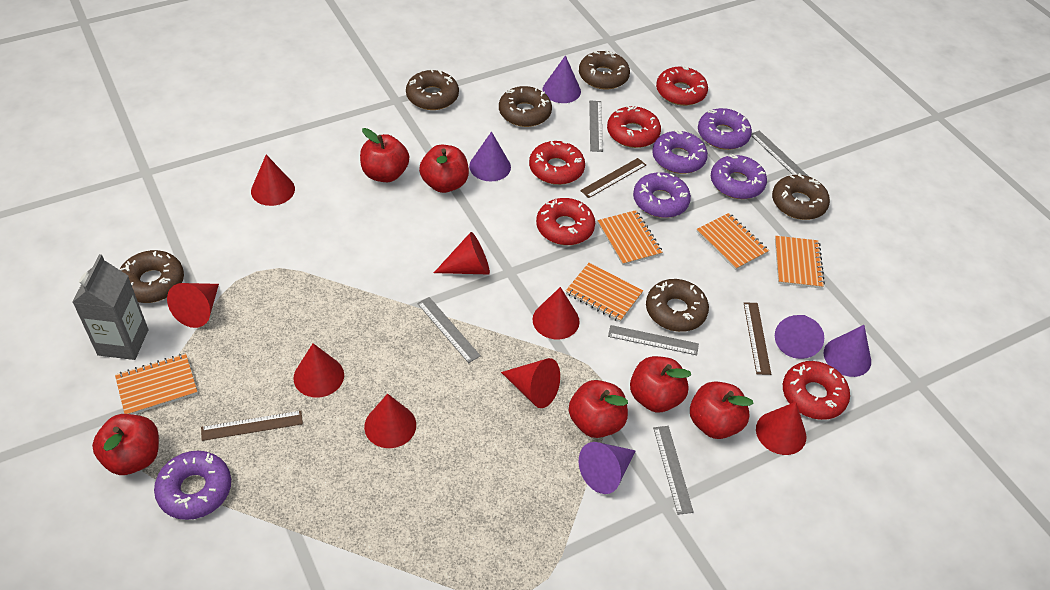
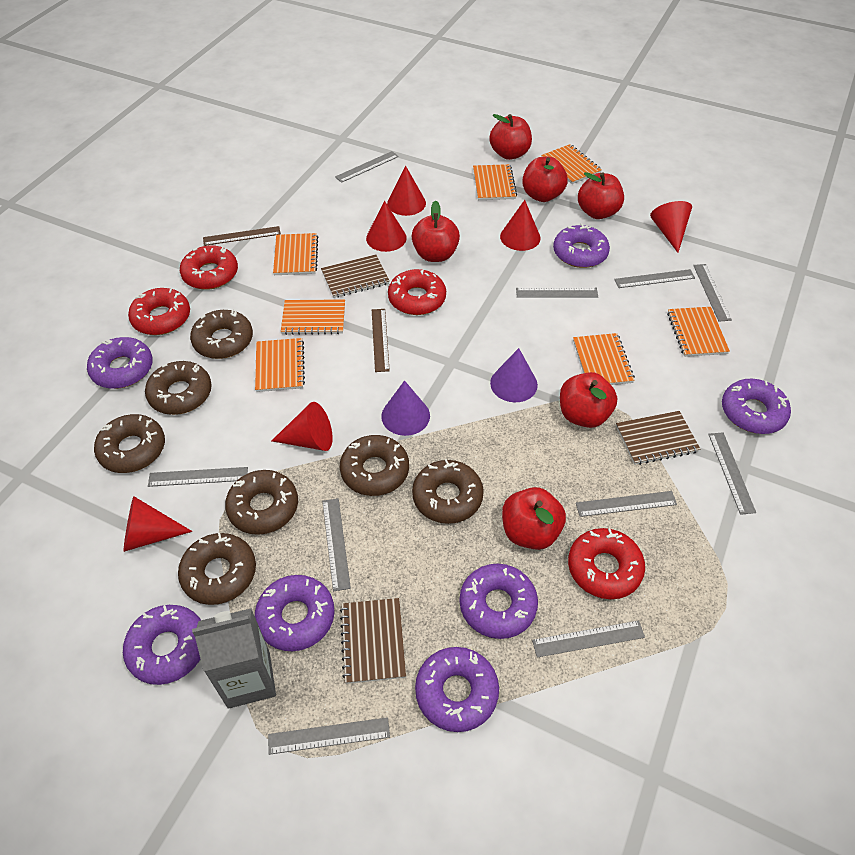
brown donut: [120,250,184,303] [406,69,459,110] [499,86,552,127] [579,50,630,90] [646,279,709,332] [772,173,830,220] = 6 -> [94,414,165,473] [145,361,212,415] [178,533,256,605] [190,310,253,359] [225,470,298,535] [340,435,409,496] [412,459,484,524] = 7
brown notebook: none = 0 -> [321,255,390,298] [340,598,406,684] [616,411,700,465] = 3
brown ruler: [201,411,303,441] [580,158,646,198] [744,302,771,375] = 3 -> [203,226,281,246] [372,309,390,372] = 2
grey ruler: [417,297,481,363] [589,101,603,152] [608,325,699,355] [653,426,694,515] [751,130,809,177] = 5 -> [148,467,248,487] [268,717,390,755] [322,498,351,592] [335,151,399,183] [516,288,598,298] [532,620,645,658] [576,491,677,517] [614,269,695,288] [693,264,732,322] [708,432,756,515] = 10
orange notebook: [115,353,198,415] [566,263,643,322] [597,210,663,265] [697,213,769,270] [775,236,825,289] = 5 -> [255,338,305,392] [273,233,318,275] [281,299,345,335] [473,164,517,200] [541,144,602,184] [573,333,635,385] [667,307,730,357] = 7
purple cone: [469,131,511,182] [543,55,581,103] [579,442,636,494] [775,315,824,359] [824,325,871,377] = 5 -> [381,380,430,436] [490,348,538,402] = 2
purple donut: [154,451,231,520] [633,172,691,218] [652,130,708,174] [698,108,752,150] [711,154,767,199] = 5 -> [87,337,153,389] [123,605,201,685] [255,575,335,651] [415,647,499,732] [460,564,538,639] [553,224,610,268] [722,379,791,434] = 7
red cone: [167,283,219,328] [251,155,295,206] [293,343,344,397] [364,394,416,448] [434,232,490,275] [501,358,560,408] [533,287,580,339] [756,402,806,455] = 8 -> [123,496,192,552] [272,402,333,451] [366,201,407,252] [387,166,426,216] [500,200,541,251] [650,201,692,253] = 6
red donut: [529,141,585,185] [536,198,595,245] [607,105,661,148] [656,65,708,106] [783,361,850,420] = 5 -> [128,288,190,335] [180,245,238,290] [388,269,446,315] [568,528,645,599] = 4

